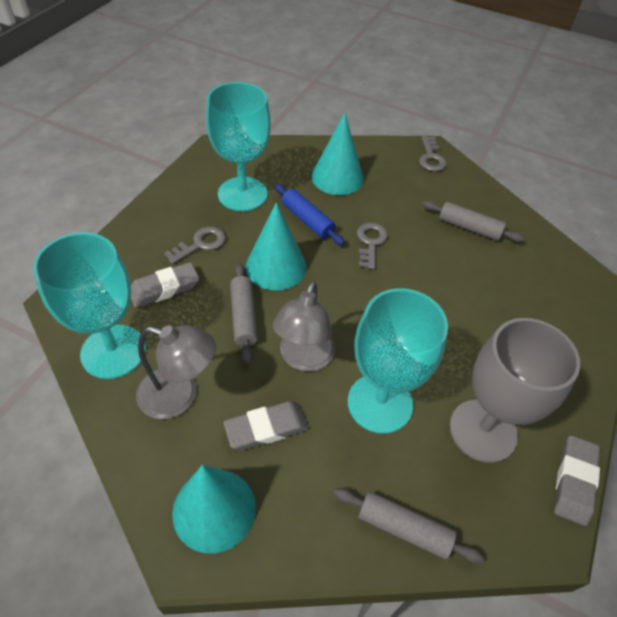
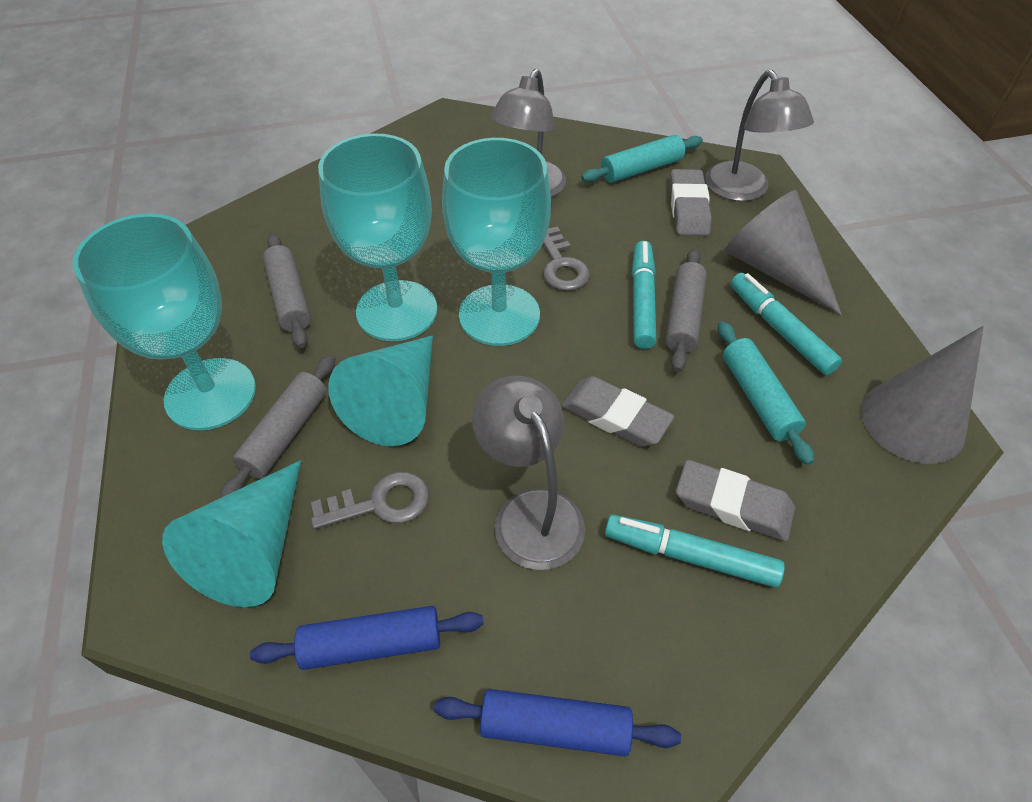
blue rolling pin: [274,184,345,246] = 1 -> [250,606,484,670] [434,689,681,756] = 2
grey cone: none = 0 -> [725,190,842,315] [861,326,984,464] = 2
grey goblet: [450,318,580,463] = 1 -> none = 0
grey key: [164,226,226,264] [357,222,388,269] [419,136,447,171] = 3 -> [311,472,429,529] [543,226,590,291] = 2
grey lamp: [136,325,216,419] [273,281,335,372] = 2 -> [472,376,585,570] [490,69,566,197] [705,70,814,201] = 3
turquoise cone: [172,465,256,554] [246,202,307,290] [311,113,364,195] = 3 -> [162,460,301,607] [328,335,433,446] = 2
turquoise marker: none = 0 -> [605,515,785,588] [632,241,656,349] [731,273,842,375] = 3
turquoise rolling pin: none = 0 -> [581,135,703,183] [718,321,814,465] = 2

